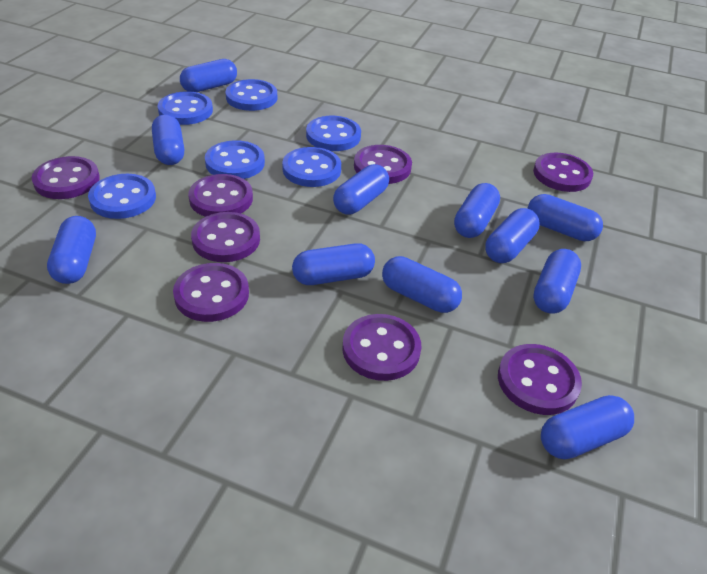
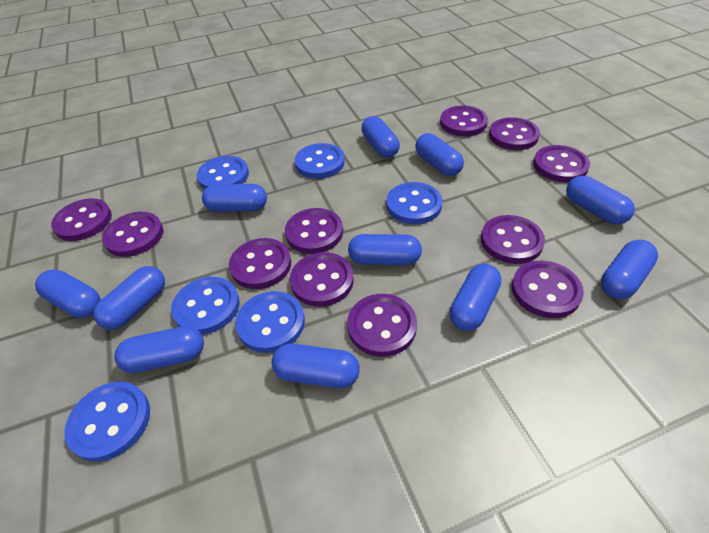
purple button: [32,156,100,199] [173,263,249,322] [188,174,253,217] [191,212,260,262] [342,314,421,381] [354,145,412,184] [498,344,582,415] [533,153,593,192] = 8 -> [51,198,112,241] [102,212,163,257] [229,238,291,289] [285,208,343,254] [290,252,354,307] [347,294,417,357] [440,106,488,136] [481,215,545,264] [489,117,540,150] [512,261,584,318] [533,145,590,182] = 11

